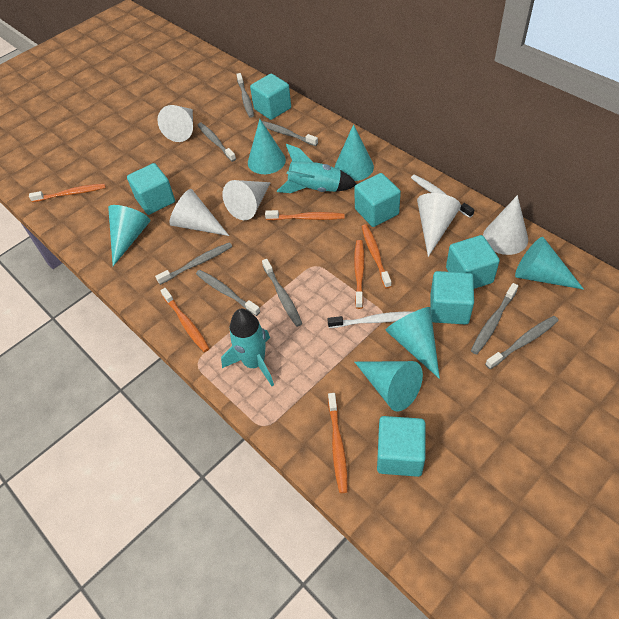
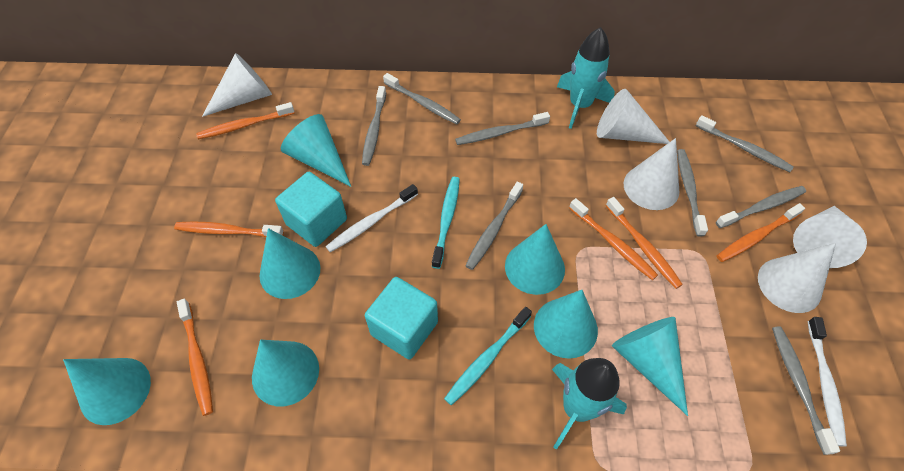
turquoise cone: [108,205,150,266] [248,119,286,174] [335,124,374,181] [355,361,423,411] [385,307,440,379] [515,237,584,290] = 6 -> [63,358,151,425] [252,340,319,406] [259,228,320,299] [281,114,351,187] [505,224,565,295] [534,290,598,359] [612,317,688,416] = 7
turquoise cube: [127,163,175,215] [250,74,291,120] [354,173,401,227] [377,416,425,477] [430,271,474,325] [446,235,500,289] = 6 -> [275,172,347,247] [365,277,438,359] = 2
turquoise toothbrush: none = 0 -> [432,177,460,269] [444,307,532,405] = 2

